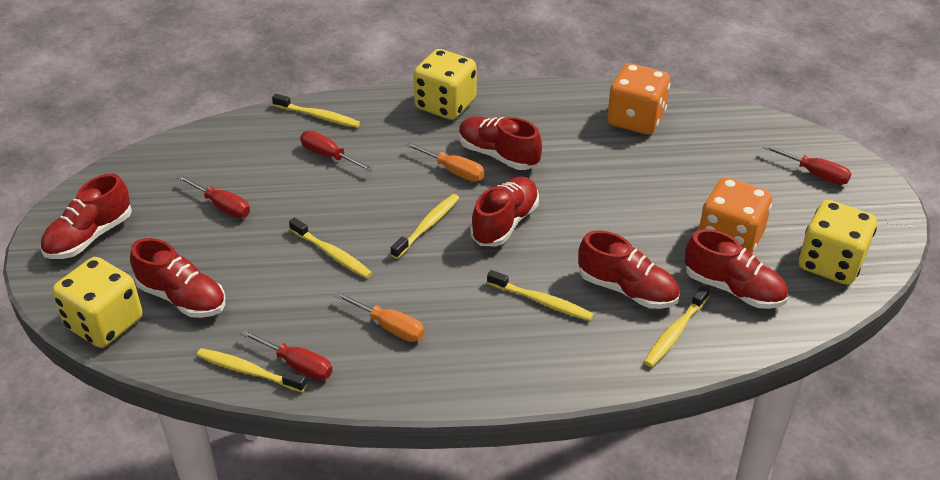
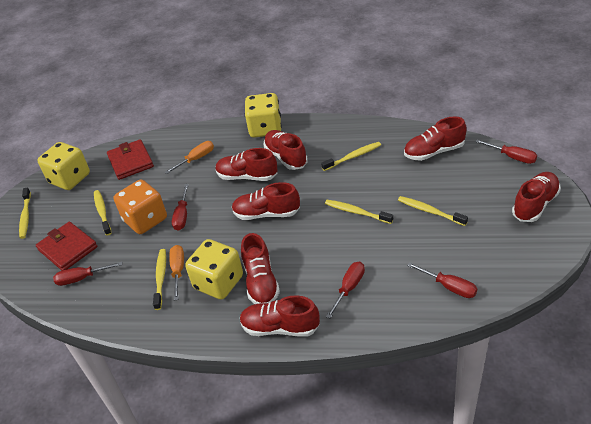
orange dice: [607,63,670,135] [698,177,772,253] = 2 -> [113,179,167,234] = 1
red screwdriver: [177,175,250,218] [240,329,332,381] [300,131,374,172] [762,144,851,185] = 4 -> [53,262,122,286] [172,184,189,231] [326,262,365,318] [407,262,477,298] [475,140,537,164] = 5
red shoe: [40,174,132,259] [130,238,225,318] [459,117,542,170] [470,177,539,246] [578,230,680,309] [685,229,788,309] = 6 -> [216,148,278,181] [232,182,300,220] [240,295,320,337] [241,233,280,304] [264,130,308,170] [404,116,467,161] [512,172,561,222] = 7
red wallet: none = 0 -> [36,222,98,271] [107,139,154,180] = 2

